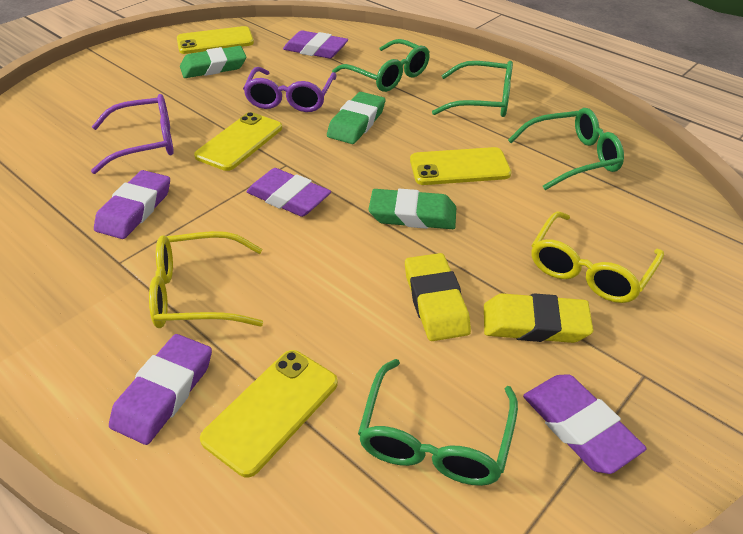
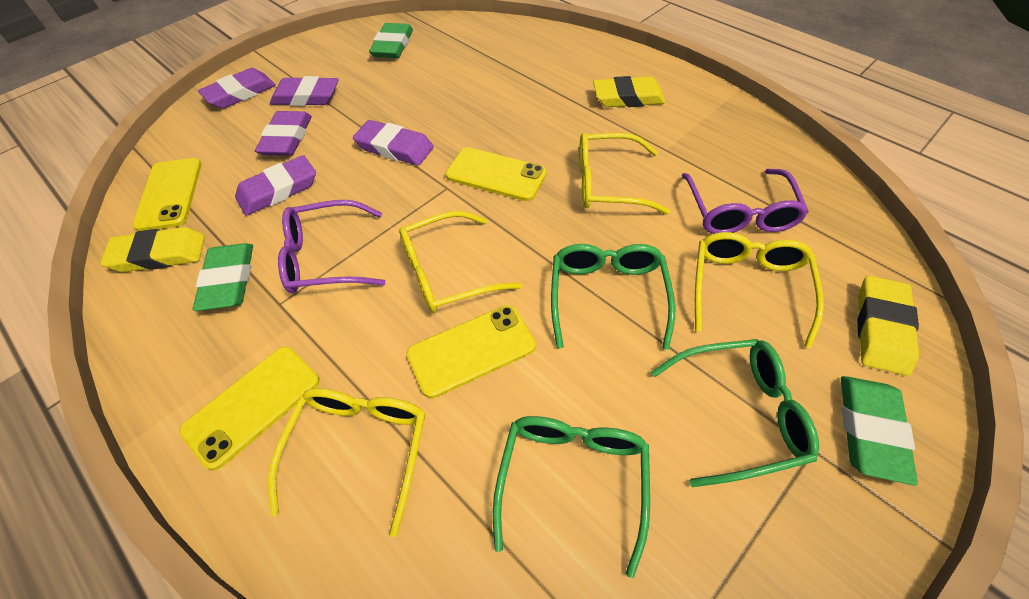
green glasses: [332,39,430,92] [358,359,518,486] [432,61,513,117] [508,108,624,190] = 4 -> [493,416,650,578] [551,244,676,350] [651,339,819,487] = 3
yellow eraser: [405,253,471,341] [484,293,593,343] = 2 -> [100,227,205,272] [593,76,666,107] [857,276,919,376] = 3
yellow glasses: [149,231,263,328] [531,211,664,303] = 2 -> [268,388,425,537] [399,211,522,313] [579,133,670,214] [695,232,824,348] = 4

